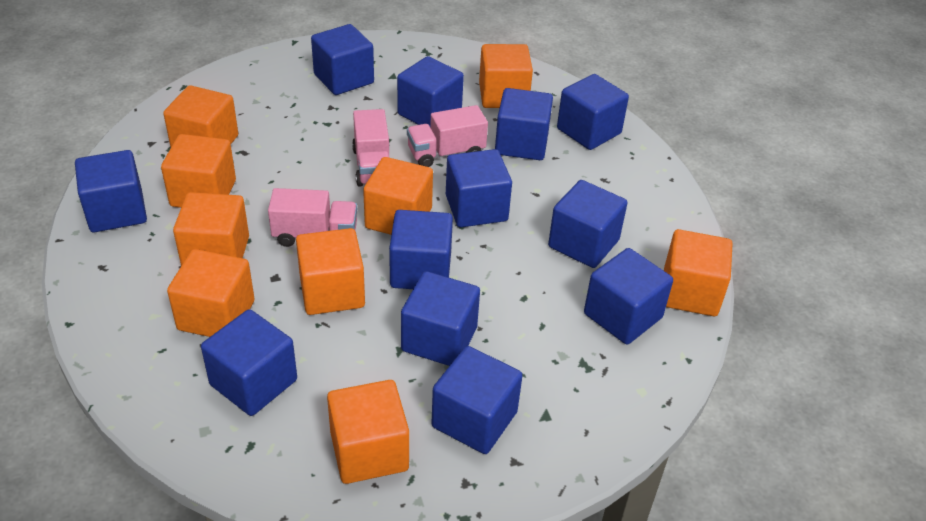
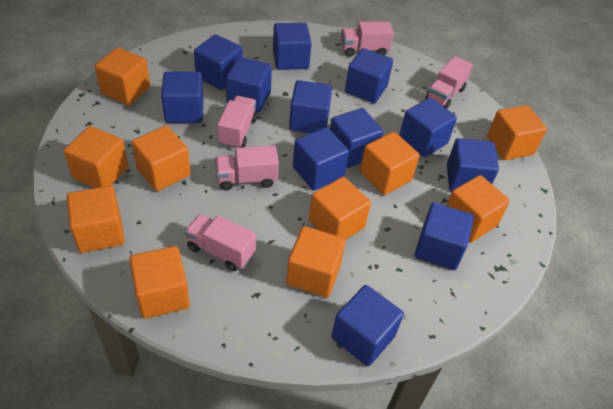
orange cube: [161,134,236,208] [163,85,238,147] [167,249,255,337] [173,192,249,266] [296,228,365,315] [327,380,409,484] [363,157,433,235] [479,44,533,108] [664,229,732,316] = 9 -> [64,126,129,188] [67,186,125,253] [95,47,150,105] [129,246,190,319] [132,126,191,191] [286,226,346,297] [309,177,371,240] [360,132,420,195] [446,175,510,242] [487,105,547,160] = 10
pink truck: [268,188,357,247] [352,109,389,187] [407,105,488,167] = 3 -> [184,214,256,271] [215,146,279,191] [217,96,257,148] [341,22,394,57] [425,56,473,109] = 5

